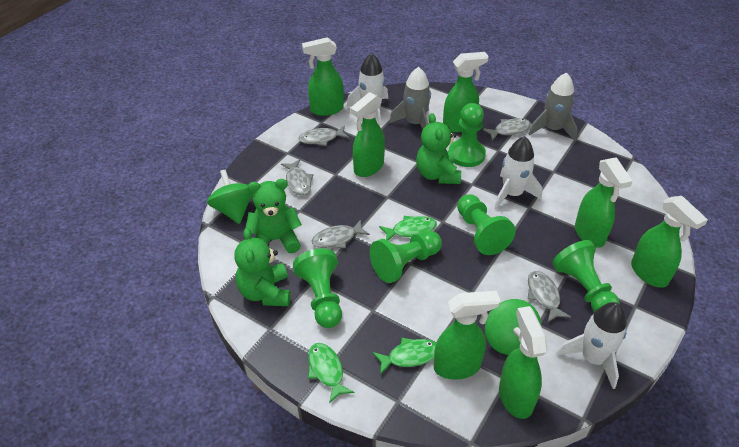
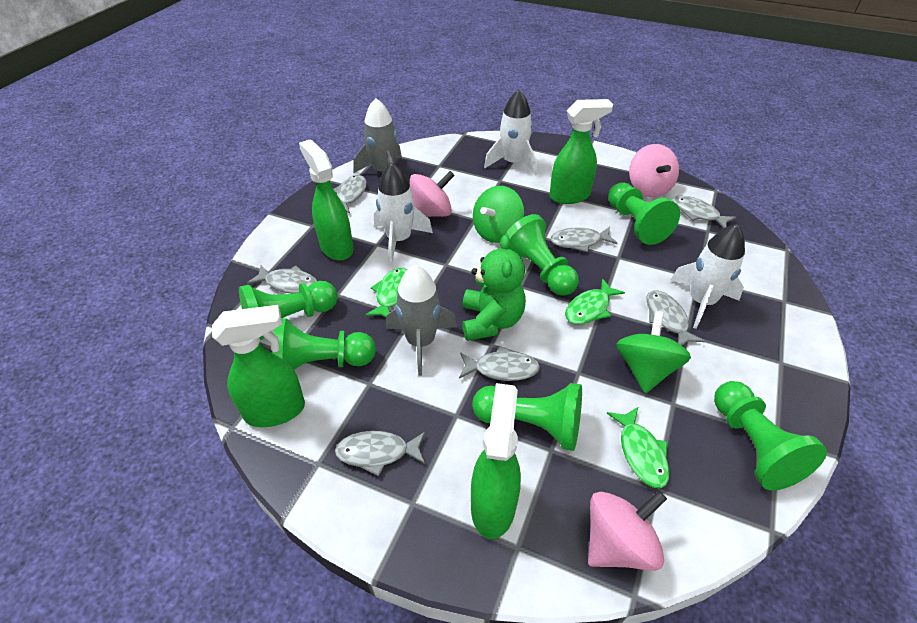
green pawn: [293,248,342,328] [370,231,442,283] [449,103,486,167] [457,194,516,255] [552,240,620,312] = 5 -> [239,281,338,340] [272,318,376,370] [472,383,582,451] [505,214,579,296] [608,182,680,245] [714,381,827,491] = 6
green spray bottle: [302,37,344,116] [350,92,385,177] [434,291,500,380] [443,52,489,133] [499,306,548,419] [575,157,633,248] [631,196,708,288] = 7 -> [212,305,305,427] [299,139,354,261] [471,383,521,539] [549,99,613,204] = 4
green teddy bear: [234,228,291,306] [246,179,302,253] [416,113,461,184] = 3 -> [462,235,526,341] = 1
grey fish: [281,159,314,196] [299,126,349,146] [312,219,370,248] [483,118,531,141] [528,271,571,322] = 5 -> [247,265,317,294] [333,175,367,213] [335,431,425,476] [459,346,540,381] [550,227,618,252] [647,291,705,346] [672,196,736,228] = 7
pink spinning top: none = 0 -> [410,171,455,217] [588,490,667,571] [629,144,679,197] = 3

